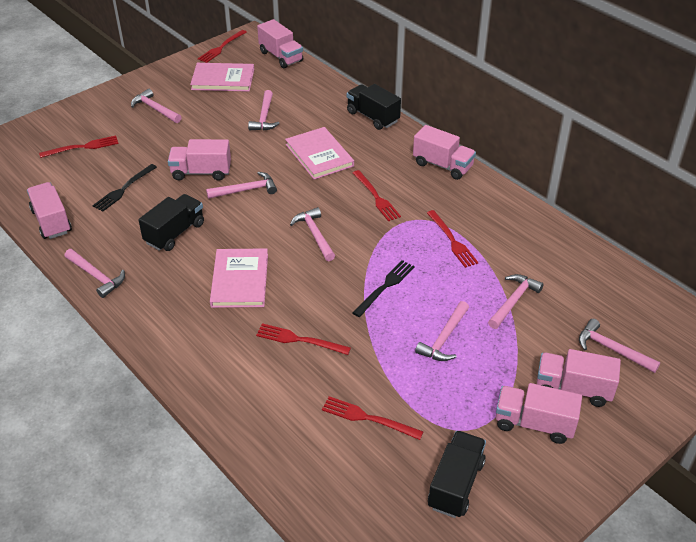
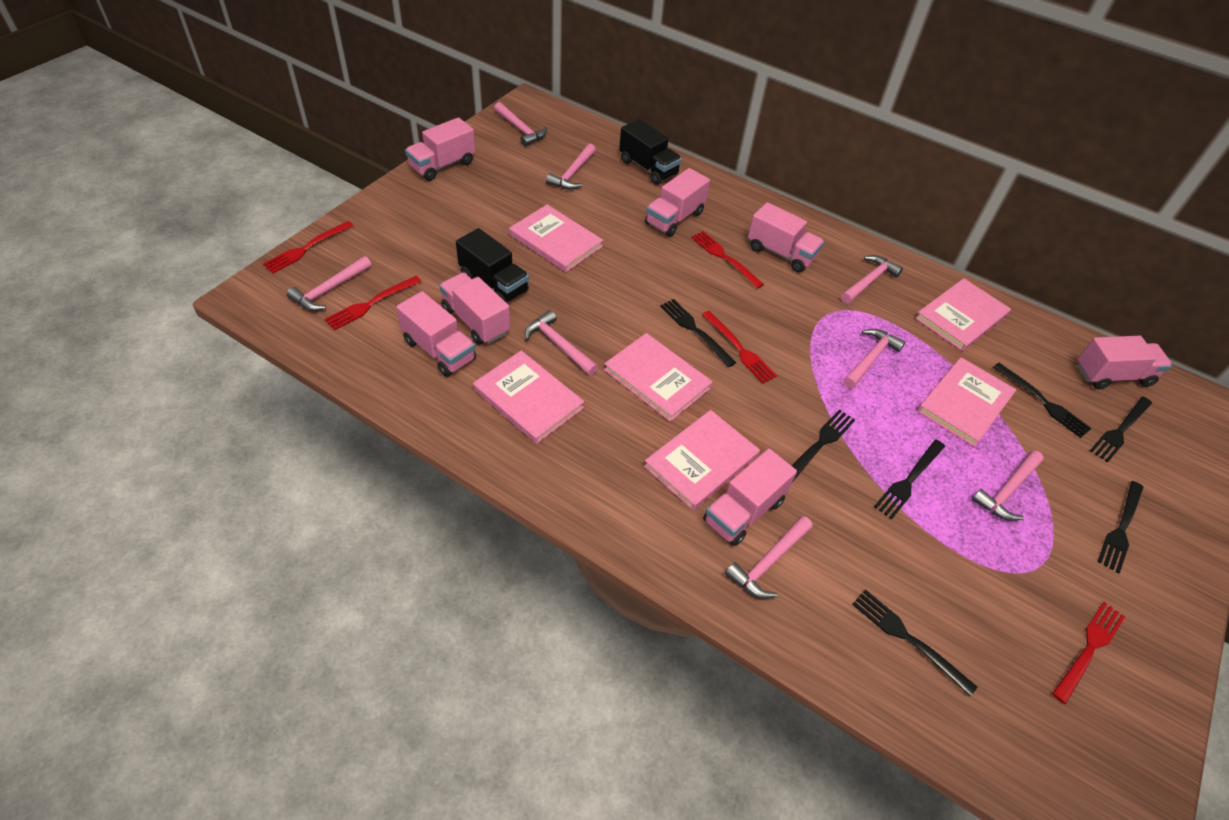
black fork: [92,164,157,212] [352,260,415,317] = 2 -> [660,299,736,367] [792,409,855,481] [852,589,977,697] [874,440,945,520] [993,363,1091,438] [1090,397,1152,463] [1097,481,1144,573] = 7
black truck: [138,194,204,251] [347,84,401,130] [428,430,486,518] = 3 -> [456,228,529,303] [619,119,682,185] = 2
pink book: [190,63,254,92] [210,248,268,308] [285,127,354,180] = 3 -> [473,350,584,444] [509,204,603,272] [604,333,713,422] [644,410,760,510] [915,278,1011,351] [917,357,1017,447] = 6
pink truck: [27,182,72,239] [168,139,231,181] [257,19,303,68] [413,125,476,180] [496,383,582,444] [537,349,621,407] = 6 -> [396,291,476,377] [405,117,476,181] [439,273,511,345] [645,168,710,237] [703,449,797,546] [748,202,824,272] [1077,336,1172,389] = 7
red fork: [39,136,119,158] [198,30,247,63] [256,323,351,355] [322,396,424,440] [353,170,401,221] [427,210,479,268] = 6 -> [263,221,354,273] [324,276,422,331] [691,231,764,289] [702,311,777,384] [1052,602,1125,704] = 5

